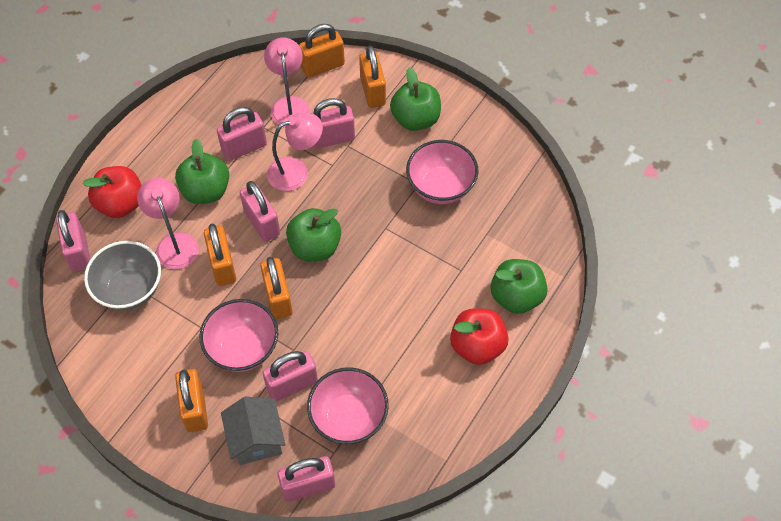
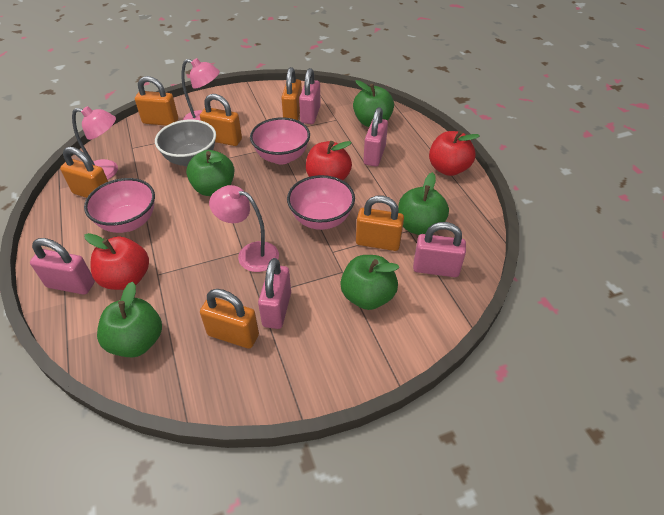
green apple: [175,139,229,204] [286,208,341,261] [390,67,441,131] [491,259,547,314] = 4 -> [97,282,162,357] [186,150,235,196] [340,255,400,310] [353,80,394,127] [398,172,449,235] = 5
grey house: [221,396,285,465] = 1 -> none = 0
orange padlock: [175,369,208,432] [204,224,236,286] [260,257,293,319] [299,24,345,78] [359,46,386,108] = 5 -> [60,147,108,198] [135,76,178,126] [200,94,242,146] [200,289,259,349] [281,67,302,120] [356,195,404,251] = 6
pink padlock: [56,210,90,272] [217,107,267,161] [240,181,280,242] [263,351,318,402] [278,456,335,502] [311,98,355,148] = 6 -> [30,238,95,295] [258,258,291,329] [299,68,321,124] [363,107,388,167] [413,222,466,277] = 5
red apple: [82,166,142,218] [450,308,509,365] = 2 -> [85,233,149,290] [306,141,352,180] [429,131,480,176] = 3

